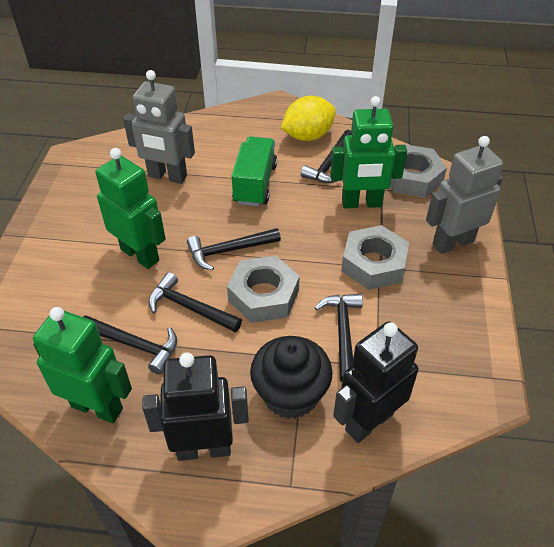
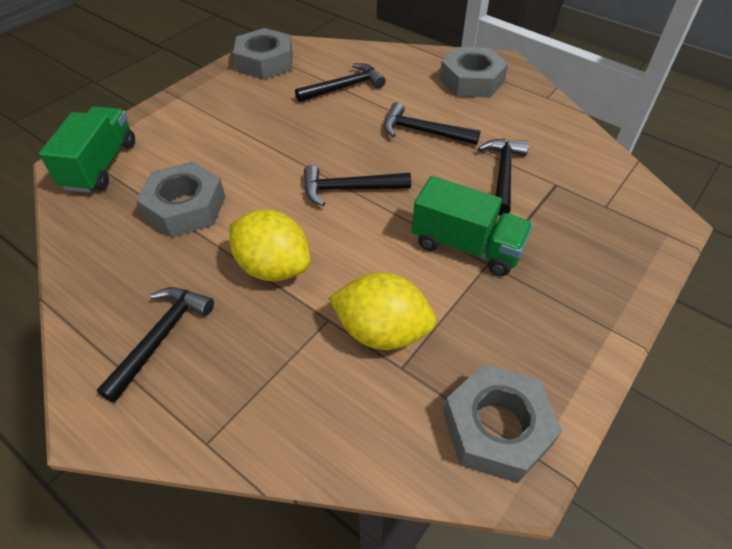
black cupcake: [250,336,333,419] = 1 -> none = 0
black robot: [142,352,249,461] [333,321,418,443] = 2 -> none = 0
green robot: [33,307,132,423] [96,148,166,269] [330,96,407,208] = 3 -> none = 0
green truck: [232,136,277,206] = 1 -> [39,106,135,193] [412,176,533,276] = 2
grey nut: [227,255,300,323] [341,225,409,290] [390,144,447,198] = 3 -> [136,162,225,237] [233,28,293,80] [440,47,508,98] [443,364,563,483] = 4
grey robot: [123,70,195,184] [426,136,503,254] = 2 -> none = 0
yellow lemon: [281,96,336,141] = 1 -> [229,210,310,281] [329,272,436,350] = 2

